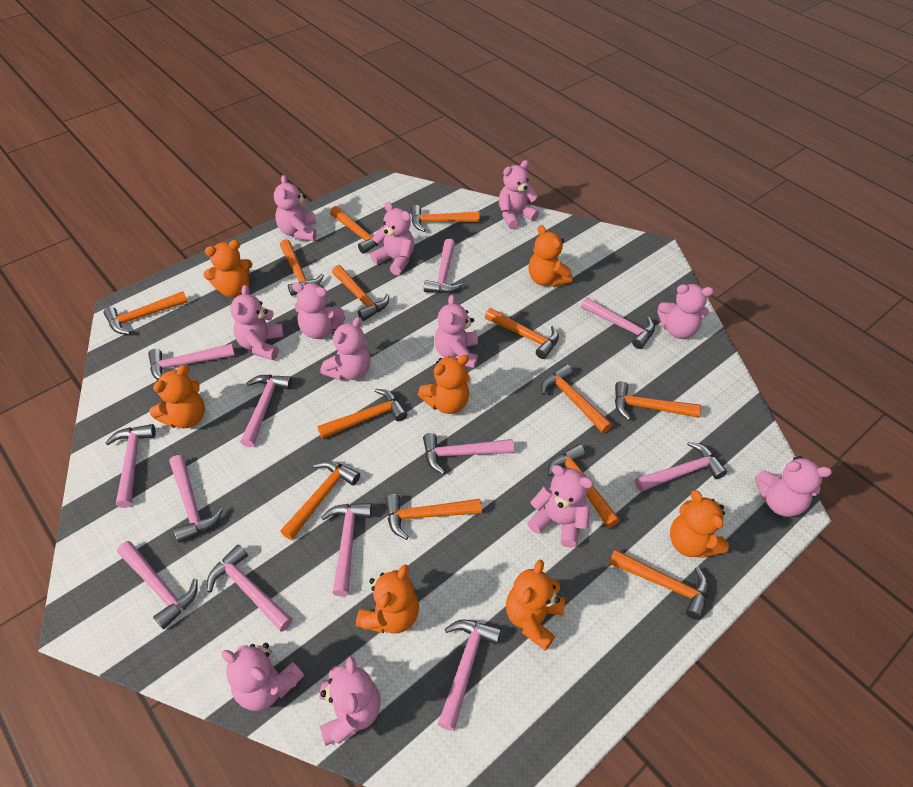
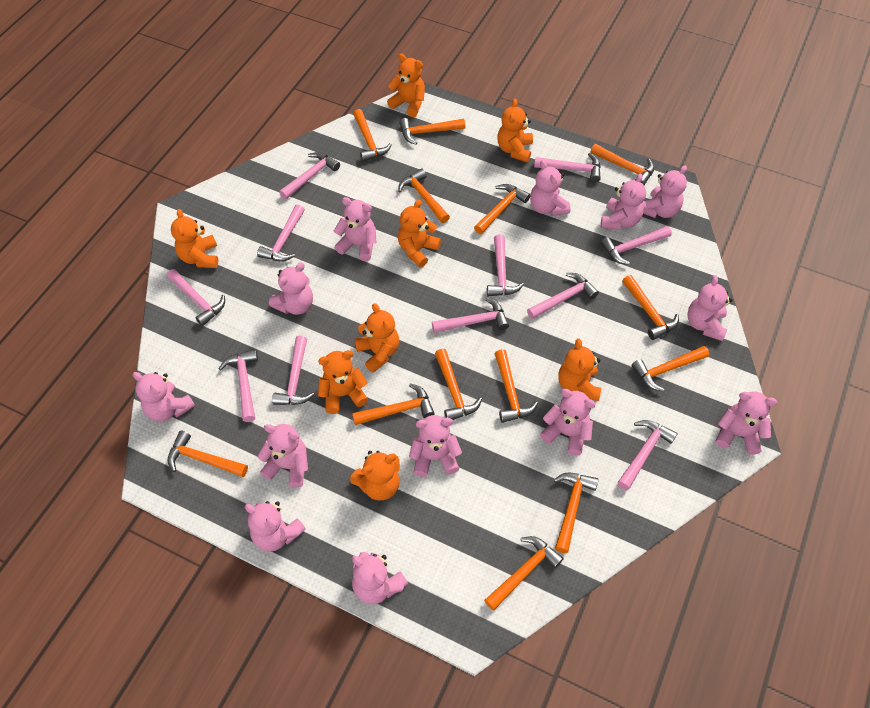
orange teddy bear: [149,365,205,428] [203,240,252,297] [356,565,419,634] [418,355,470,414] [506,559,565,651] [529,225,573,287] [670,490,729,558] = 7 -> [171,209,218,268] [318,350,368,414] [350,451,400,501] [354,303,399,373] [387,54,425,117] [398,199,441,267] [497,99,533,162] [559,338,601,401] = 8
pink hammer: [105,424,156,508] [117,541,198,629] [148,344,235,379] [170,455,223,543] [207,544,293,632] [240,375,292,447] [321,503,372,596] [423,433,514,475] [424,239,463,293] [438,620,501,731] [581,297,655,349] [635,442,727,492] = 12 -> [167,269,225,326] [218,349,258,422] [257,204,305,262] [272,336,315,405] [279,152,340,199] [432,298,509,333] [487,235,524,296] [527,273,599,319] [534,153,601,182] [600,226,672,265] [618,420,678,490] = 11
pink teddy bear: [221,643,304,711] [230,285,284,360] [274,175,316,241] [292,282,346,339] [319,656,381,746] [320,317,371,381] [370,202,414,275] [434,294,478,368] [499,160,539,229] [527,465,594,548] [657,284,714,339] [755,456,832,517] = 12 -> [133,372,195,421] [245,501,306,552] [257,424,308,488] [269,262,313,315] [334,197,376,261] [352,552,408,604] [409,415,462,477] [530,160,571,216] [540,389,596,455] [601,173,646,230] [642,166,687,218] [687,275,732,341] [716,391,777,455] = 13

